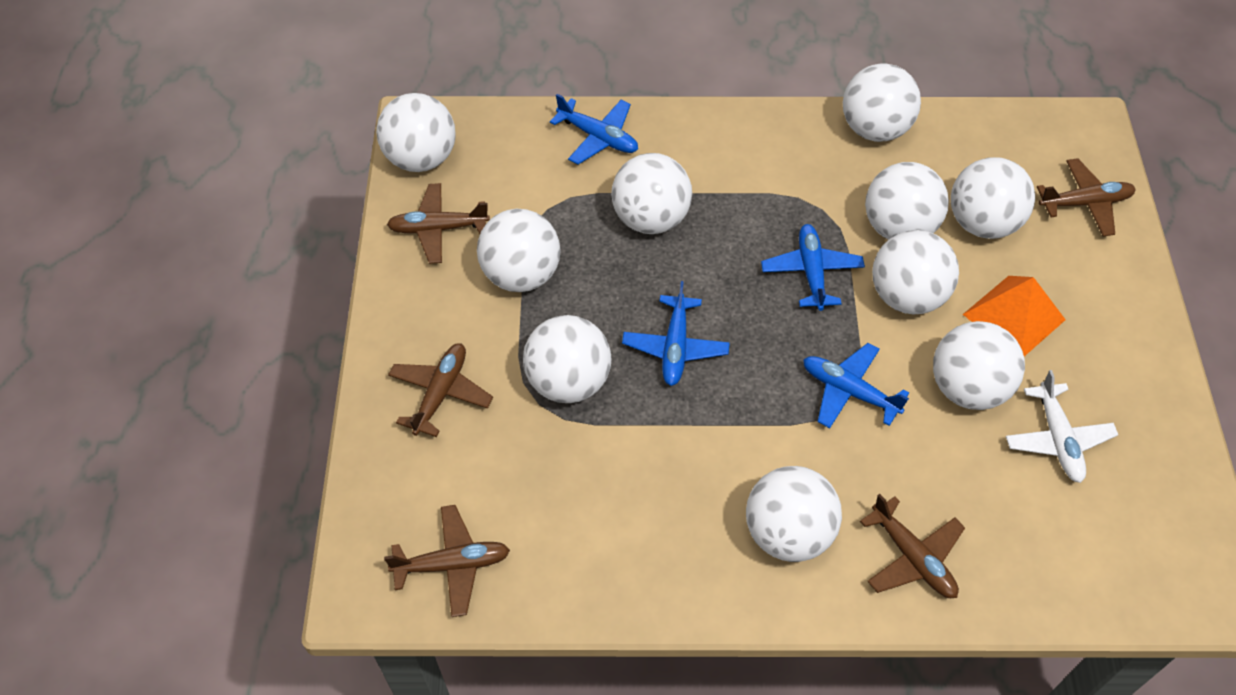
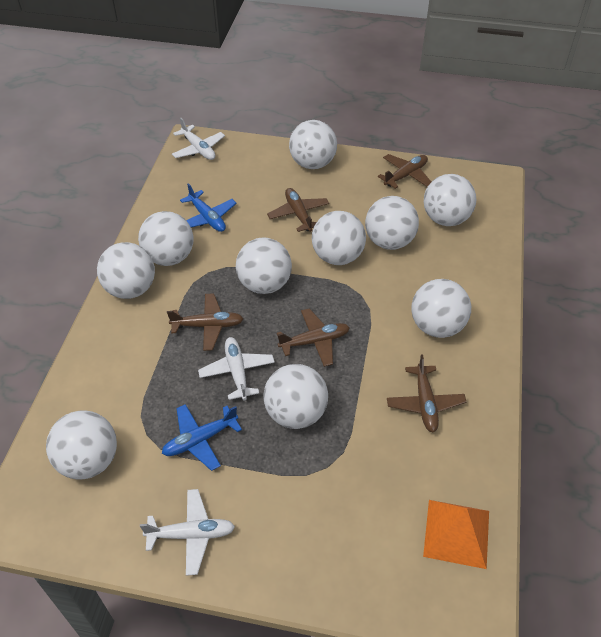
blue plane: [550,94,638,165] [622,281,730,386] [761,224,865,311] [803,343,909,428] = 4 -> [162,404,242,471] [180,183,237,232] = 2
white plane: [1006,370,1118,483] = 1 -> [140,489,235,576] [172,118,225,160] [198,337,275,400] = 3

